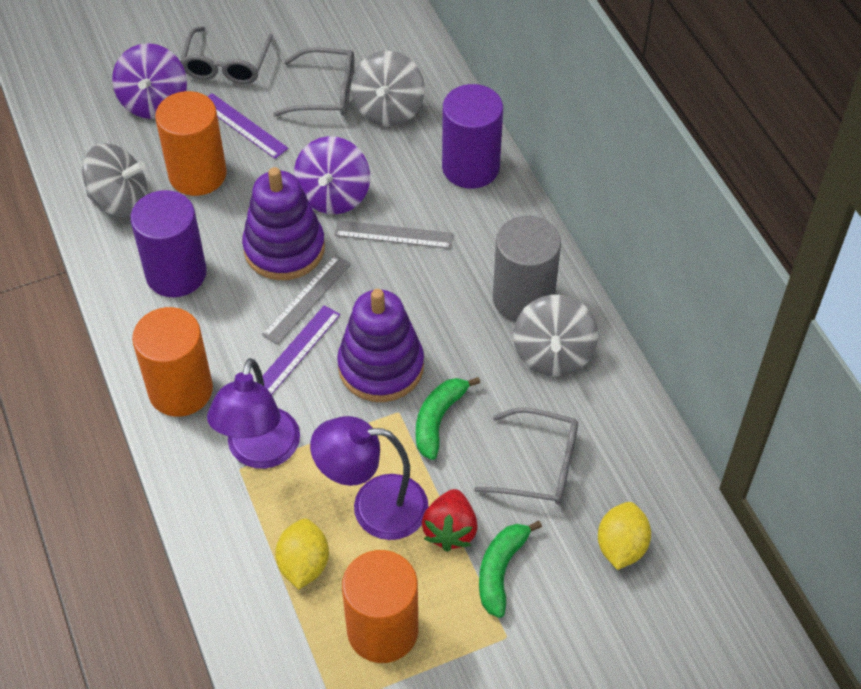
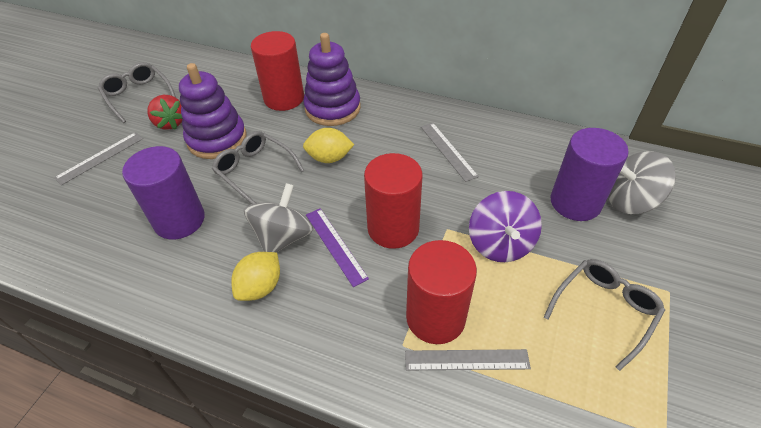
green banana: [416,377,481,460] [479,521,542,618] = 2 -> none = 0
grey cylinder: [493,216,561,322] = 1 -> none = 0
grey ruler: [262,255,351,345] [335,220,453,249] = 2 -> [54,132,143,185] [405,349,531,370] [421,123,479,182] = 3
grey spinning top: [82,143,147,217] [351,51,425,126] [513,295,598,376] = 3 -> [244,183,313,253] [608,151,676,214] = 2
orange cylinder: [132,307,213,417] [155,91,227,196] [342,550,418,663] = 3 -> none = 0
purple lamp: [207,358,300,469] [310,416,428,540] = 2 -> none = 0
purple ruler: [207,93,289,159] [263,305,340,395] = 2 -> [306,208,369,287] = 1
purple spinning top: [112,43,187,119] [294,136,370,214] = 2 -> [469,191,542,262] = 1
red cylinder: none = 0 -> [251,31,304,111] [364,153,423,249] [406,240,477,344] = 3

